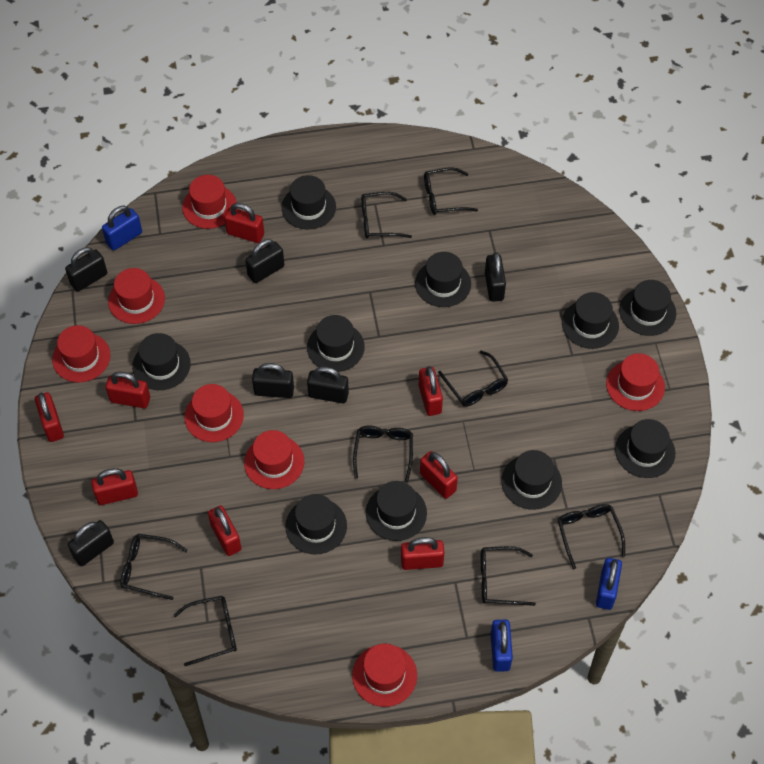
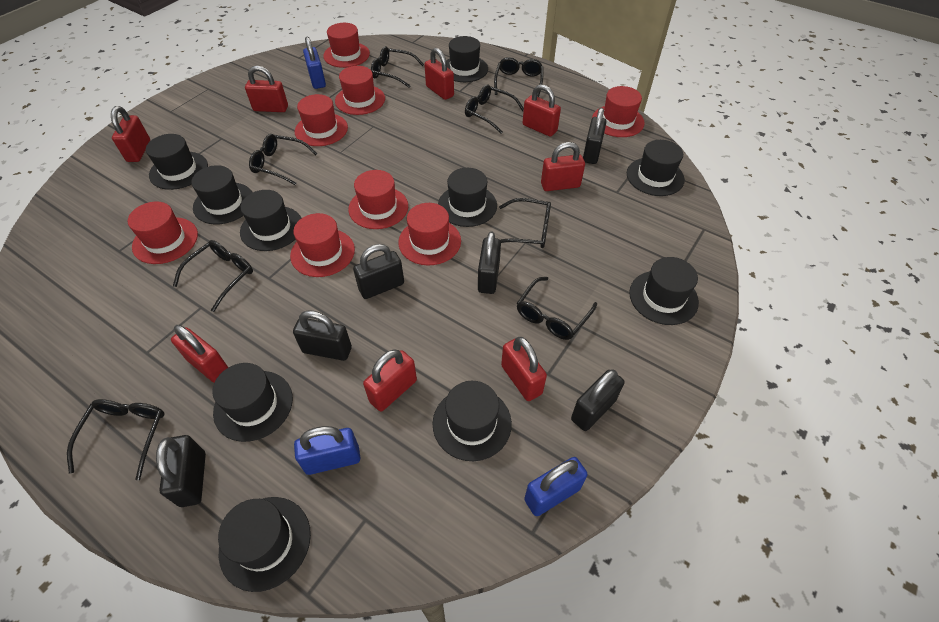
red hat: [52,325,110,383] [108,268,165,324] [182,175,237,229] [184,384,244,442] [244,430,304,489] [352,644,417,707] [606,353,665,411] = 7 -> [128,201,198,264] [290,213,355,277] [295,94,348,146] [323,23,370,68] [335,66,385,115] [348,170,408,229] [398,203,461,265] [592,86,645,137] = 8

